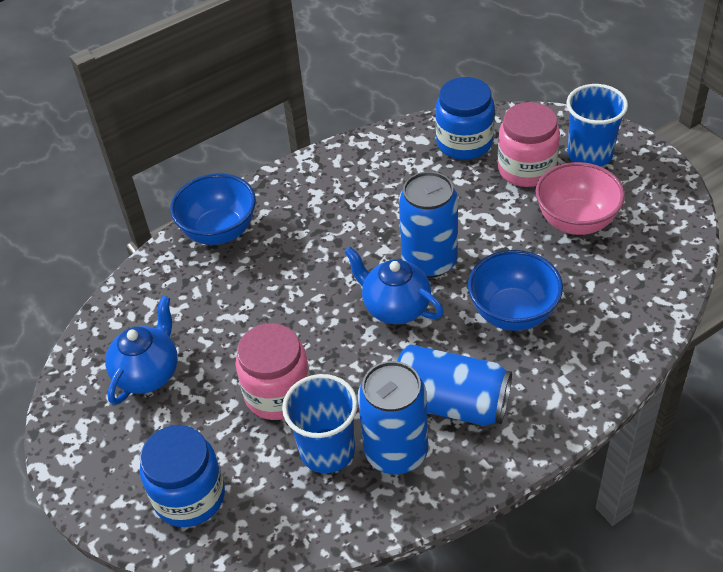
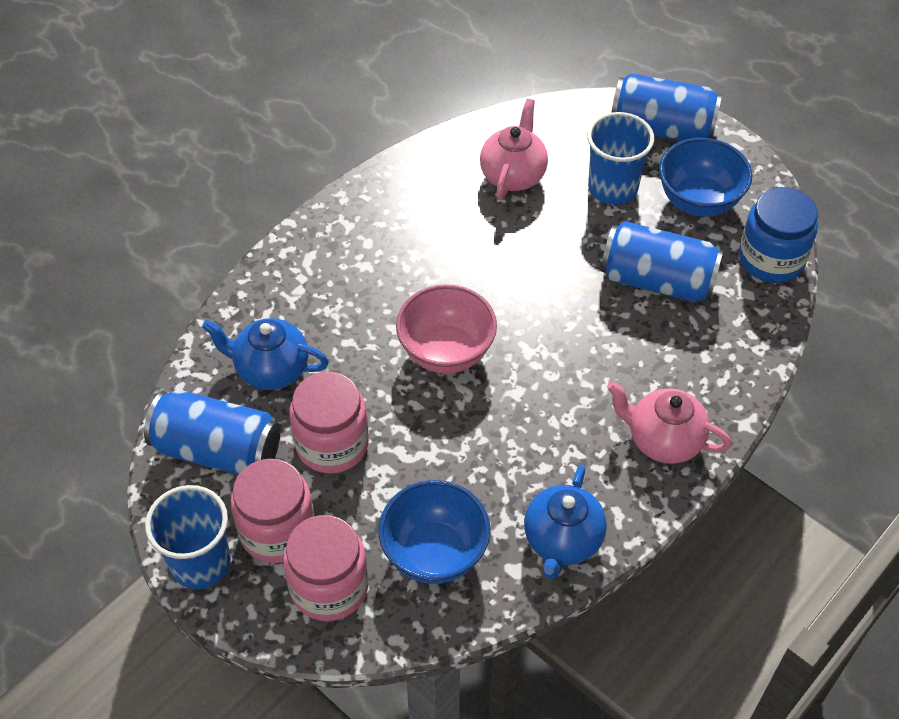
blue jar: [140,425,225,527] [436,77,495,160] = 2 -> [739,187,818,283] = 1
pink jar: [236,323,310,420] [498,102,560,187] = 2 -> [231,459,315,563] [283,515,368,621] [289,372,369,474] = 3
pink teapot: none = 0 -> [480,99,548,200] [607,381,732,464] = 2

